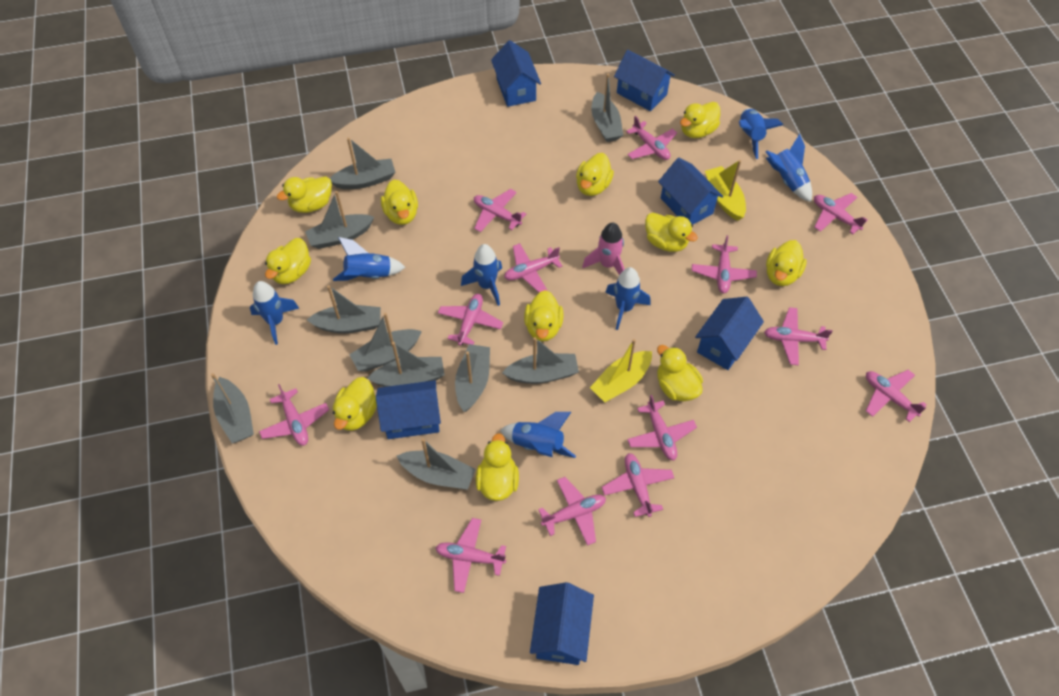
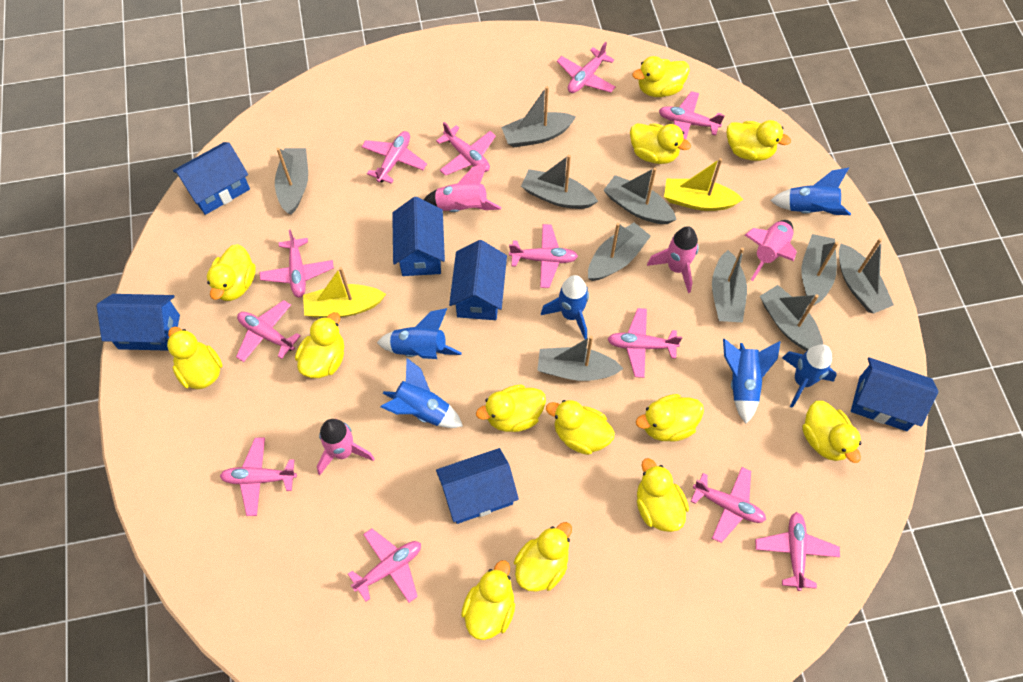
blue rocket: [250,281,299,345] [333,237,405,281] [461,244,502,306] [500,412,576,458] [605,267,651,330] [739,108,783,159] [765,134,812,202] = 7 -> [377,308,462,359] [381,358,463,428] [541,275,589,339] [723,339,781,424] [770,168,851,215] [782,345,837,408] = 6
pink plane: [259,384,329,446] [435,518,506,593] [438,294,503,346] [474,189,526,232] [504,243,562,292] [538,477,606,546] [602,453,674,517] [626,115,677,160] [627,395,697,460] [692,235,757,293] [764,307,833,365] [814,193,868,234] [866,370,927,422] = 13 -> [220,438,297,516] [236,300,301,362] [259,230,334,298] [348,528,421,603] [362,131,427,184] [436,122,496,176] [509,224,578,288] [557,42,616,93] [608,308,682,378] [659,91,725,139] [690,467,766,543] [755,512,840,591] = 12
pink rocket: [582,222,625,275] = 1 -> [317,419,375,475] [424,163,501,212] [647,226,699,293] [745,220,797,281] = 4
yellow duck: [265,238,311,284] [277,176,332,213] [333,377,377,431] [381,180,418,225] [476,433,519,501] [524,290,563,342] [576,153,614,196] [645,213,698,252] [657,345,703,401] [680,102,720,138] [766,240,807,286] = 11 -> [167,327,222,389] [207,244,256,301] [295,312,344,378] [461,560,515,640] [476,385,546,432] [514,522,572,592] [546,400,615,455] [630,123,691,164] [633,56,690,97] [636,394,704,442] [637,458,689,532] [727,120,791,161] [802,401,862,463] = 13

